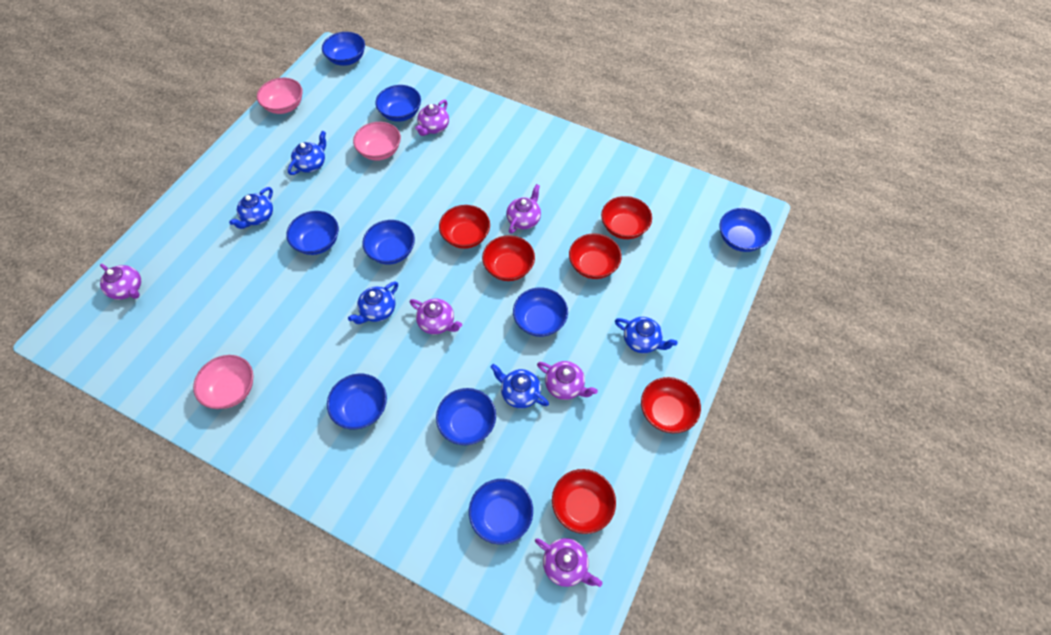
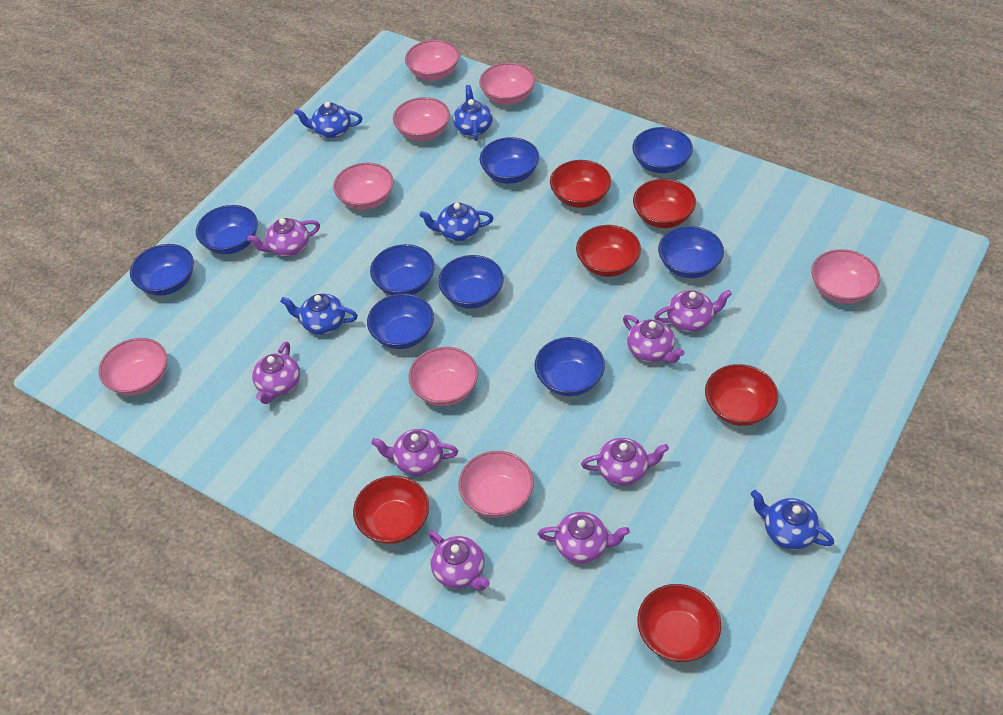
pink bowl: [193,355,254,409] [257,78,303,114] [353,122,401,161] = 3 -> [98,338,167,395] [333,163,394,210] [393,97,450,141] [405,40,460,81] [408,347,478,406] [458,451,534,518] [479,63,535,105] [811,249,880,304] = 8
purple teapot: [100,264,141,300] [410,299,462,335] [415,100,449,136] [506,184,541,234] [535,538,602,587] [537,361,598,400] = 6 -> [247,218,320,257] [252,341,300,404] [371,429,458,476] [428,530,490,591] [538,512,630,564] [581,438,669,486] [623,315,684,363] [654,290,732,332] = 8

